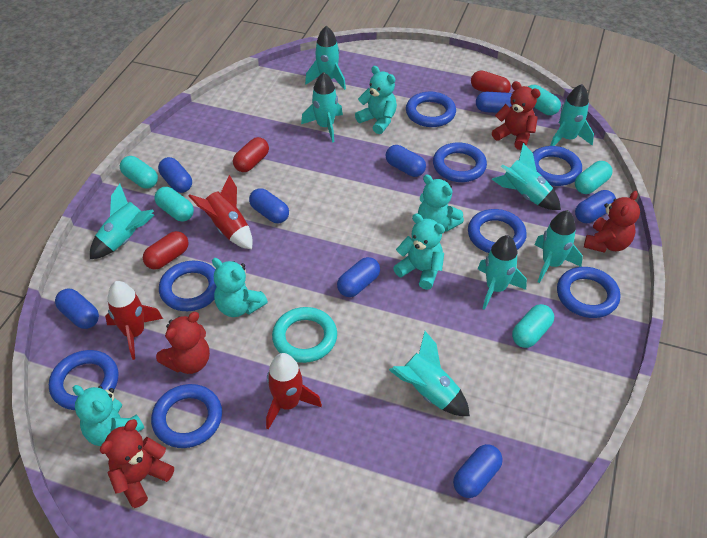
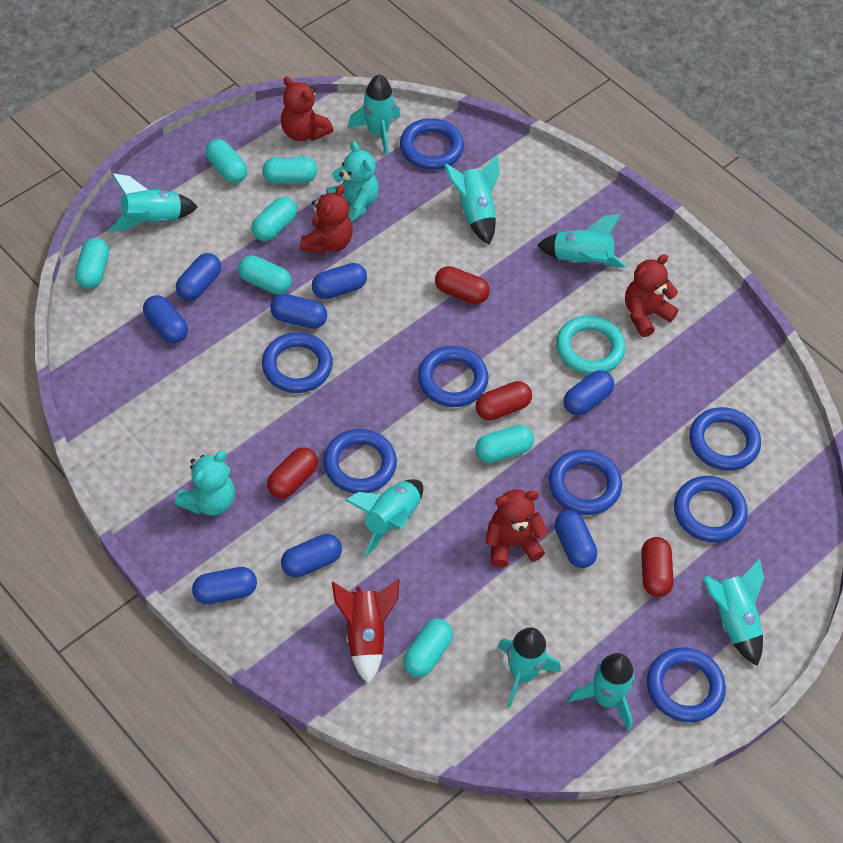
red capsule: [143,231,189,270] [233,137,269,172] [471,70,511,93] = 3 -> [267,447,318,498] [435,266,490,304] [476,381,532,421] [641,537,674,597] = 4
red rocket: [105,281,163,360] [189,175,253,249] [266,353,322,430] = 3 -> [332,579,399,684] = 1
turquoise capsule: [120,156,158,189] [154,187,194,221] [512,304,554,348] [528,85,561,115] [575,161,612,194] = 5 -> [75,238,109,289] [205,139,247,183] [238,255,292,294] [251,197,297,241] [262,157,317,184] [403,619,453,677] [475,425,534,463] = 7
turquoise teddy bear: [73,385,144,446] [212,258,268,317] [355,66,397,134] [393,213,445,290] [418,175,464,232] = 5 -> [175,450,235,516] [326,141,379,223] = 2

